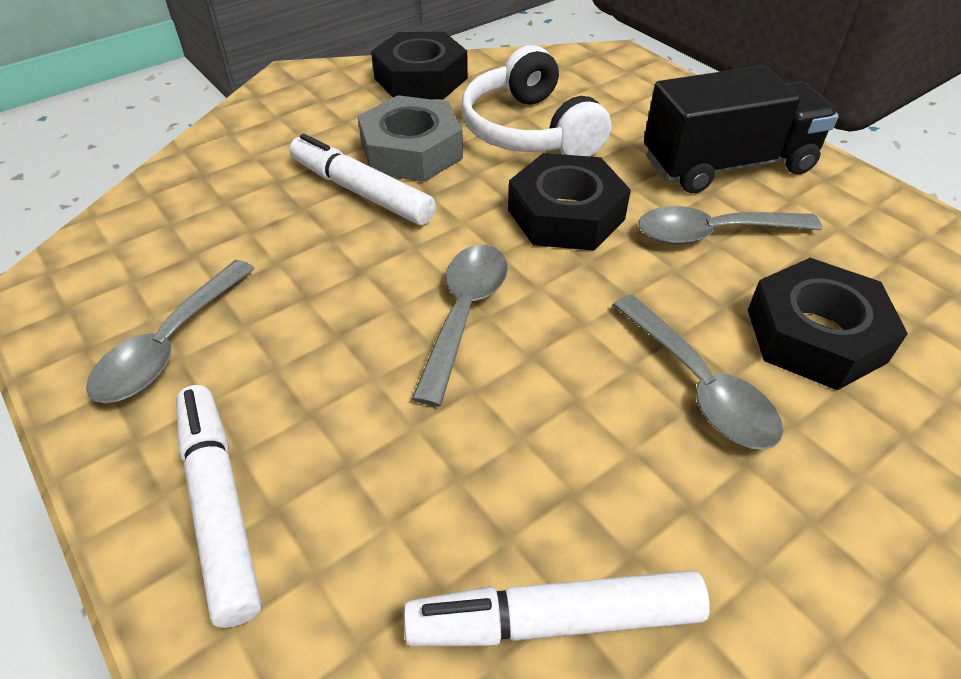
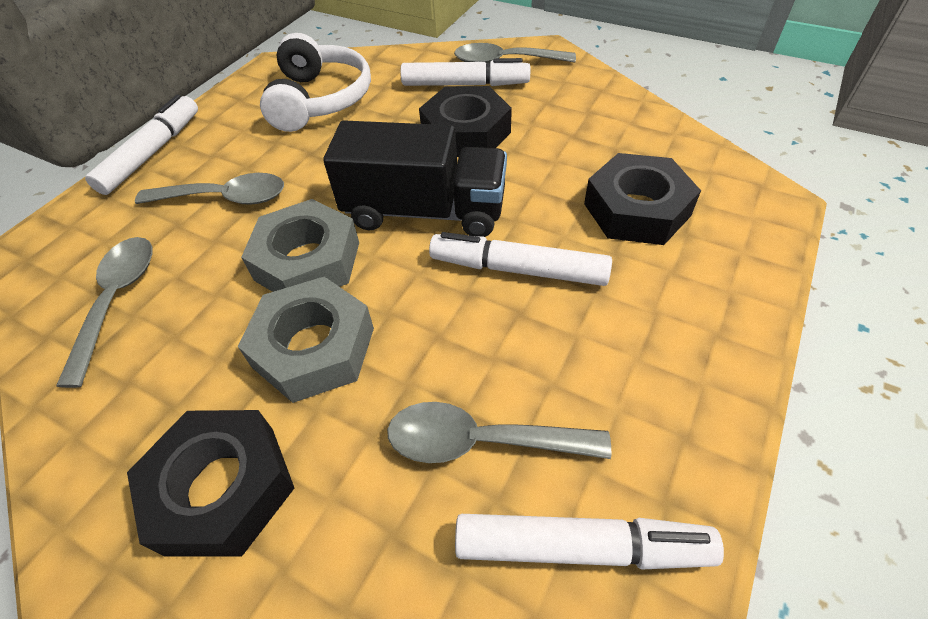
grey nut: [358,95,463,182] = 1 -> [237,277,374,403] [241,199,359,292] = 2
white marker: [176,385,262,628] [289,134,436,225] [404,570,710,647] = 3 -> [85,95,198,195] [400,58,531,86] [429,232,612,286] [455,514,724,570] = 4

